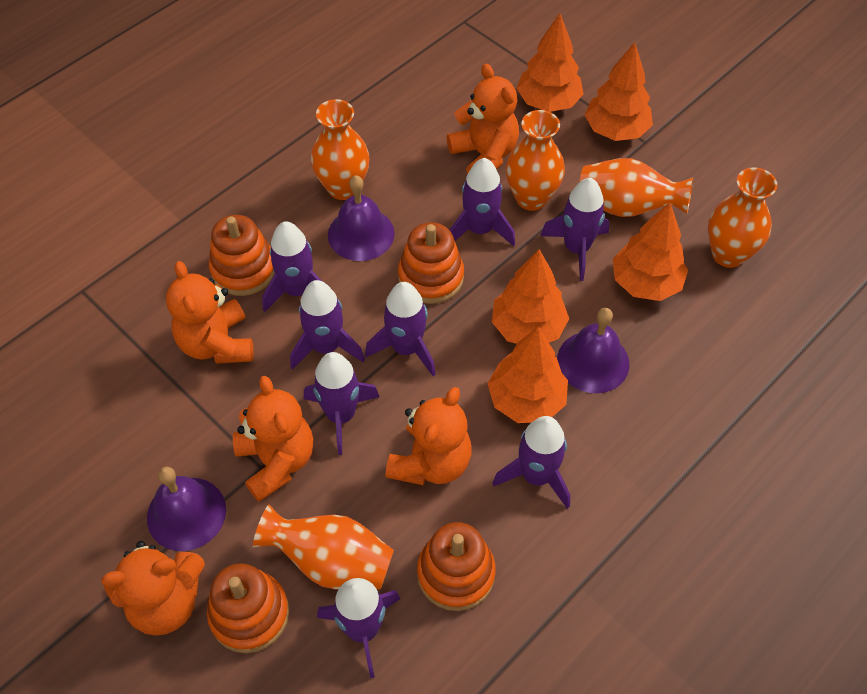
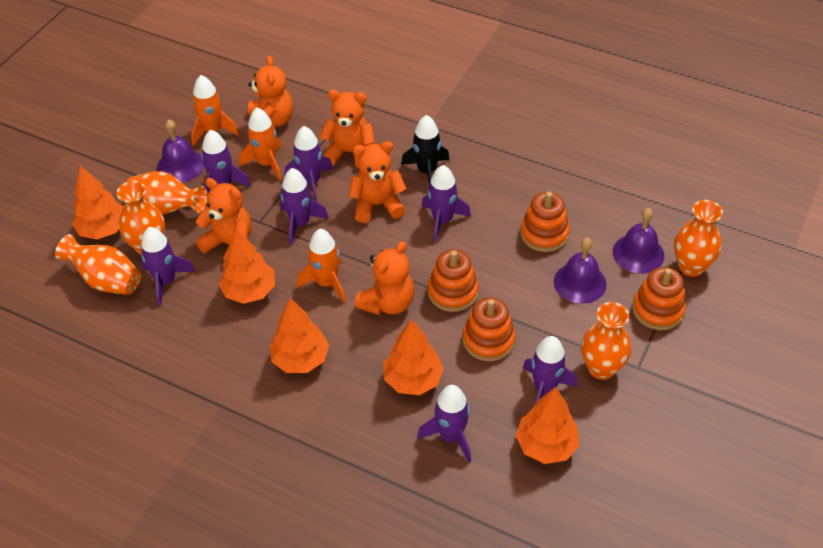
black rocket: none = 0 -> [401,115,450,187] = 1
orange rocket: none = 0 -> [191,75,239,146] [239,108,282,181] [297,229,346,303] = 3
purple rocket: [262,221,322,312] [290,280,365,370] [304,352,379,455] [317,578,400,679] [365,282,436,376] [450,158,515,246] [493,416,570,509] [540,178,609,281] = 8 -> [141,227,195,306] [201,129,251,195] [280,168,329,245] [285,126,333,202] [417,385,471,462] [422,165,471,242] [523,336,578,405] = 7

